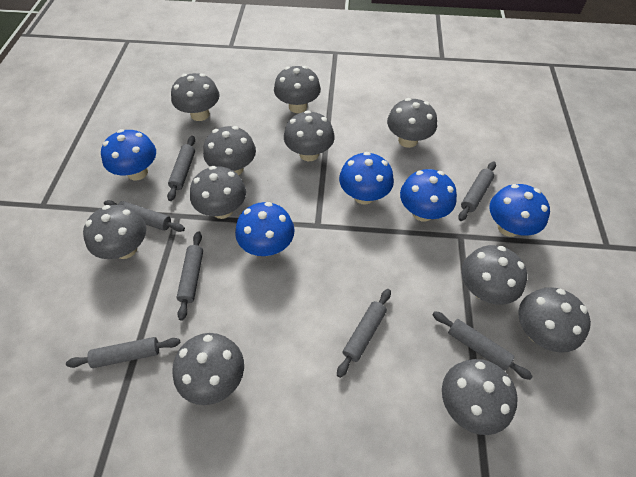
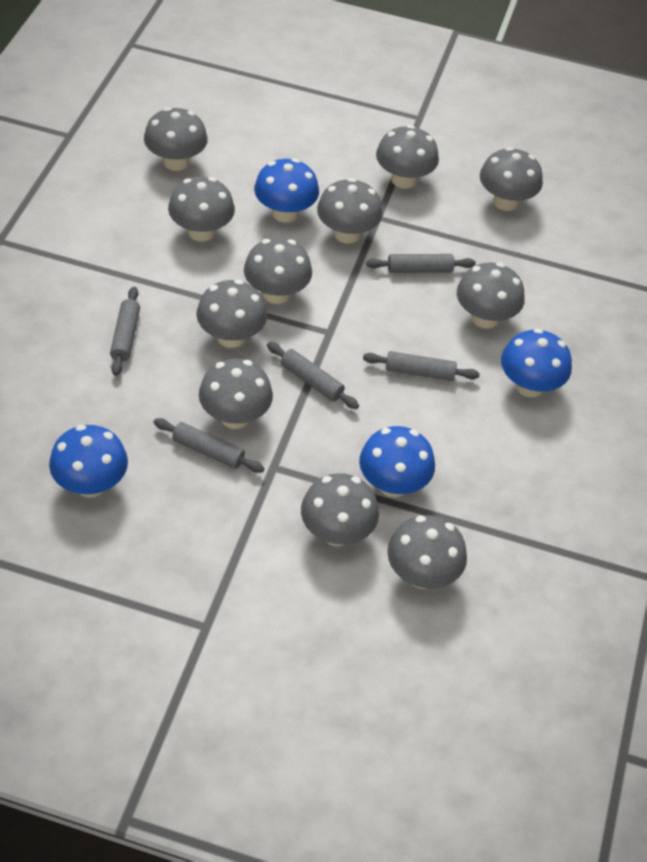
blue mushroom: [101,129,156,180] [235,202,295,256] [339,152,394,205] [400,169,457,222] [489,184,550,237] = 5 -> [49,425,128,498] [254,158,319,222] [359,426,435,497] [501,328,572,397] = 4
grey rolling pin: [66,337,180,368] [104,200,185,232] [167,136,195,201] [177,231,203,321] [337,289,391,378] [432,311,533,380] [458,161,496,221] = 7 -> [110,287,140,376] [154,418,264,473] [267,342,359,409] [363,351,480,381] [366,254,476,273] = 5

